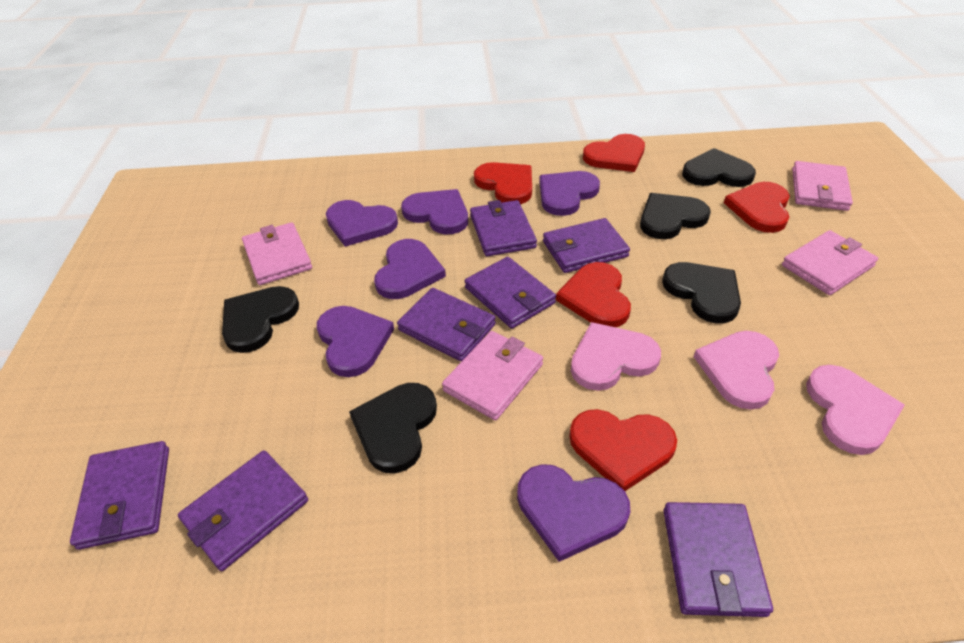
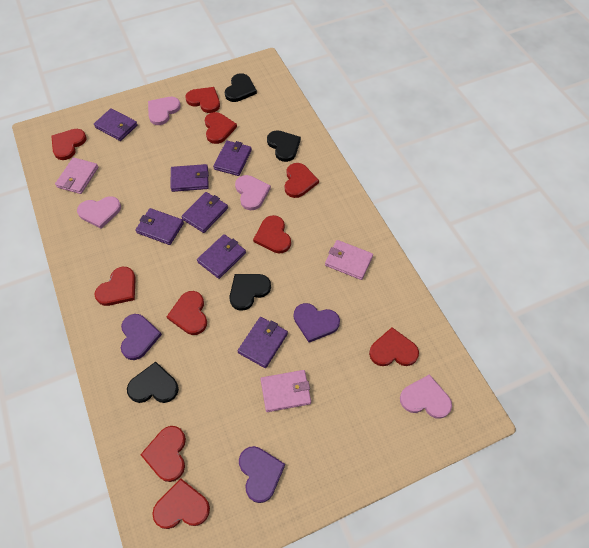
black heart: [222,286,299,353] [349,383,437,473] [640,193,711,239] [662,262,741,324] [682,148,756,187] = 5 -> [127,362,179,403] [225,73,257,102] [229,274,271,311] [267,130,301,162] = 4
pink heart: [571,322,661,391] [694,331,779,410] [806,365,905,455] = 3 -> [77,196,121,229] [148,97,181,125] [235,175,271,210] [400,374,452,419] = 4
pink wallet: [242,222,312,285] [442,331,543,420] [782,230,878,295] [792,161,853,211] = 4 -> [55,157,98,194] [261,370,311,412] [325,240,373,280] = 3
purple heart: [317,306,394,377] [326,200,398,247] [374,239,446,299] [401,189,468,234] [517,464,630,562] [539,171,600,216] = 6 -> [121,314,162,360] [239,446,285,503] [294,303,340,343] = 3
red heart: [474,162,532,204] [556,262,631,327] [569,409,677,491] [583,134,645,172] [724,182,790,233] = 5 -> [51,129,87,160] [94,267,136,306] [140,426,186,482] [152,478,210,529] [167,291,207,335] [185,87,220,113] [205,112,237,144] [253,215,291,253] [285,163,319,198] [369,327,419,366] = 10

